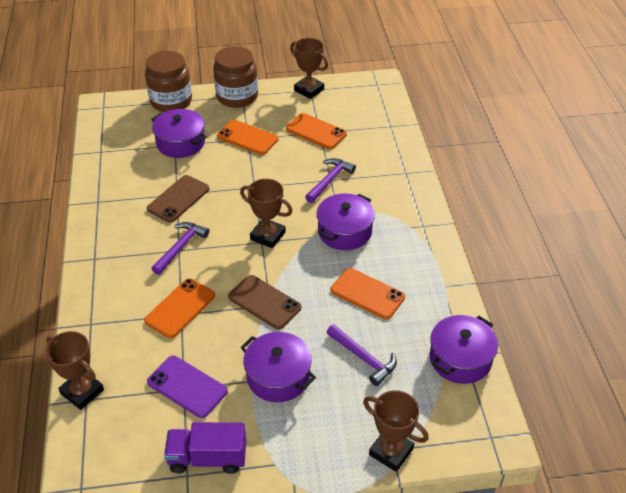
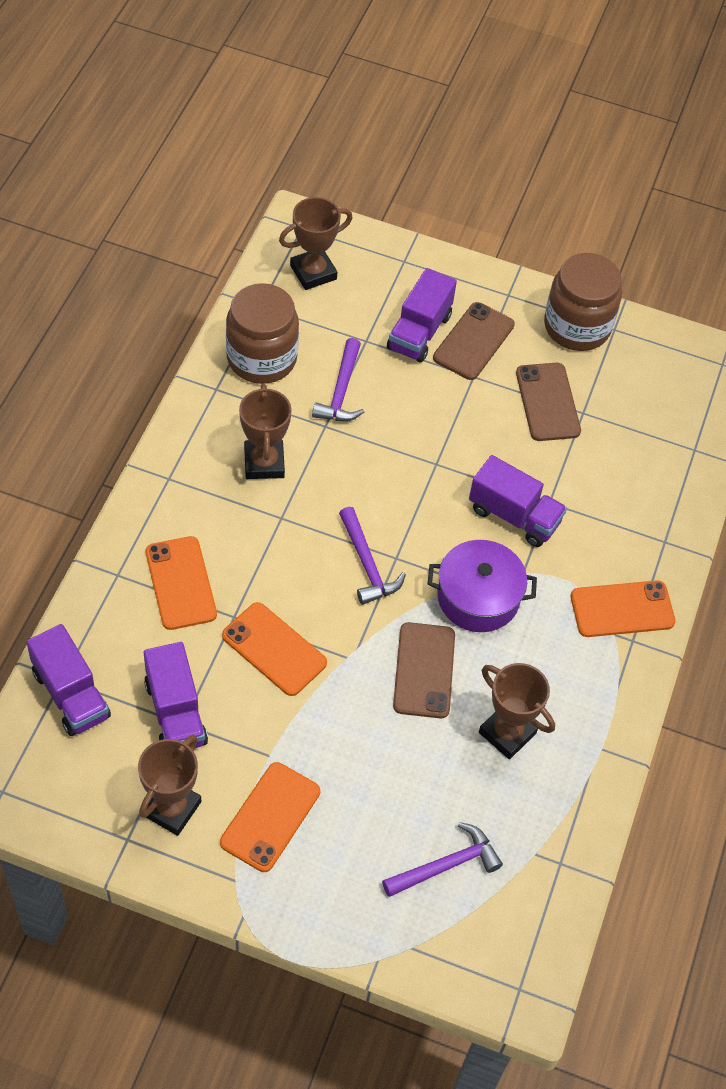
brown phone: [147,175,209,222] [228,275,301,329] = 2 -> [393,622,455,718] [433,302,515,380] [516,363,581,441] = 3
purple phone: [147,356,227,418] = 1 -> none = 0
purple pot: [151,109,207,158] [241,332,316,402] [316,193,375,250] [430,315,498,384] = 4 -> [428,540,537,632] = 1
purple truck: [164,422,246,474] = 1 -> [26,624,111,736] [144,642,208,748] [387,268,457,363] [469,455,567,547] = 4

